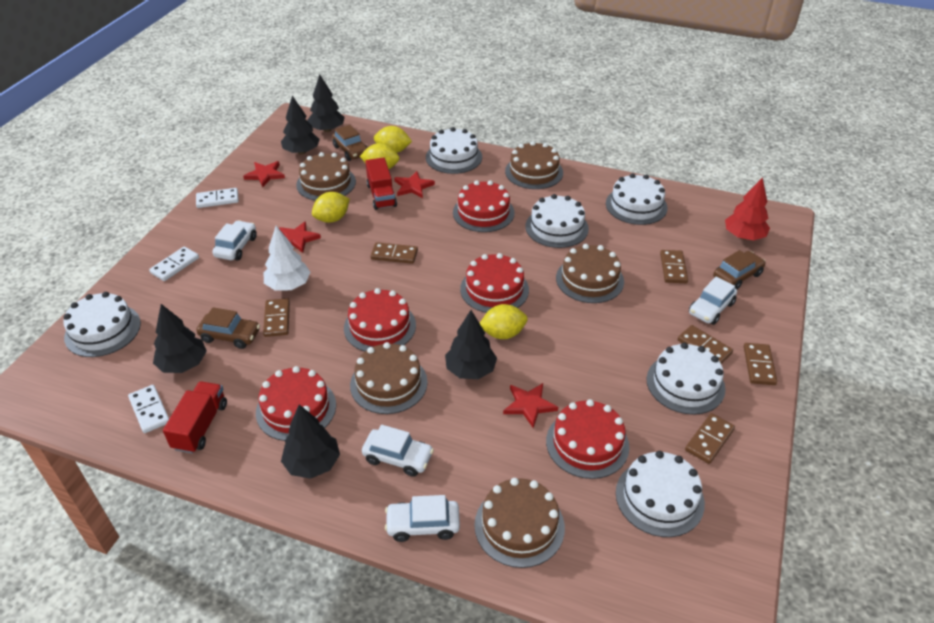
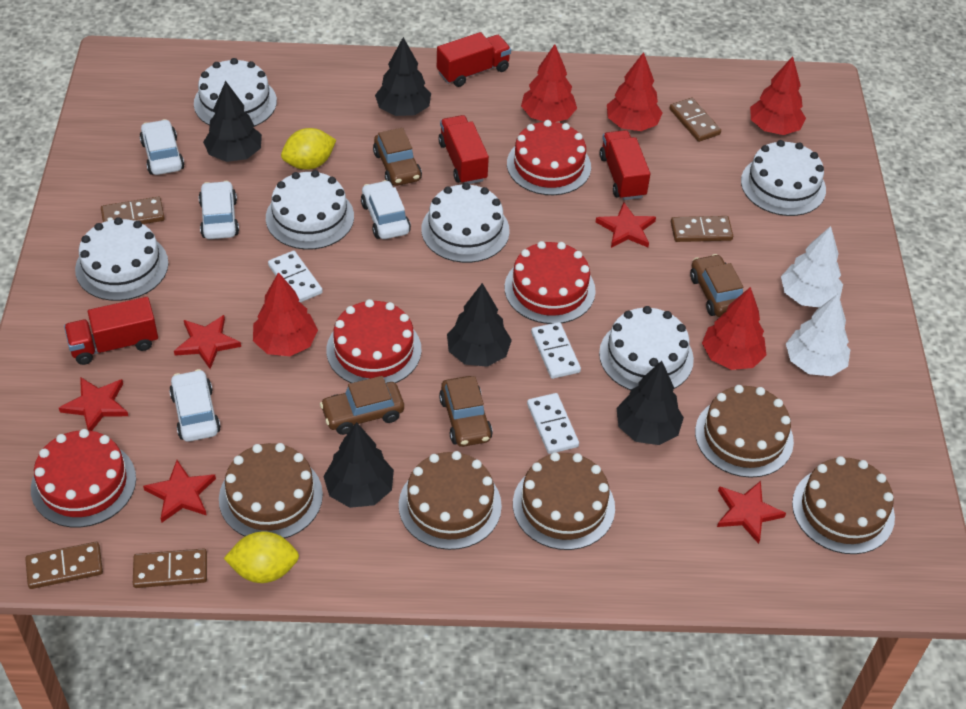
brown car: [196,307,260,349] [332,125,368,161] [713,250,766,289] = 3 -> [320,376,404,435] [373,128,422,186] [439,376,493,447] [690,254,743,317] = 4
brown domino: [263,298,290,337] [371,242,418,264] [660,250,688,283] [678,325,733,364] [685,413,735,464] [744,343,777,385] = 6 -> [25,542,103,589] [101,197,165,224] [133,548,207,588] [670,97,721,142] [671,216,733,242] = 5
red cake: [256,366,336,441] [344,288,416,352] [453,180,515,232] [460,253,529,313] [546,399,629,479] = 5 -> [31,429,136,527] [326,299,422,383] [504,241,596,324] [507,120,591,195] = 4
red star: [243,161,285,187] [279,221,321,253] [394,171,435,198] [503,383,558,428] = 4 -> [59,377,128,431] [143,460,216,523] [174,315,241,369] [596,202,656,248] [717,481,786,544] = 5
red tree: [725,177,770,240] = 1 -> [253,272,318,356] [521,44,577,122] [607,52,662,131] [702,287,766,370] [750,56,806,135] = 5
red truck: [163,381,227,453] [365,157,397,210] = 2 -> [64,297,158,365] [437,32,511,87] [438,115,489,184] [599,130,650,200] = 4
white tree: [264,226,310,291] = 1 -> [781,226,843,308] [786,294,850,376] = 2
yellow lemon: [312,192,350,223] [360,143,400,169] [374,126,412,153] [480,304,528,339] = 4 -> [224,531,299,583] [281,128,336,170] = 2

